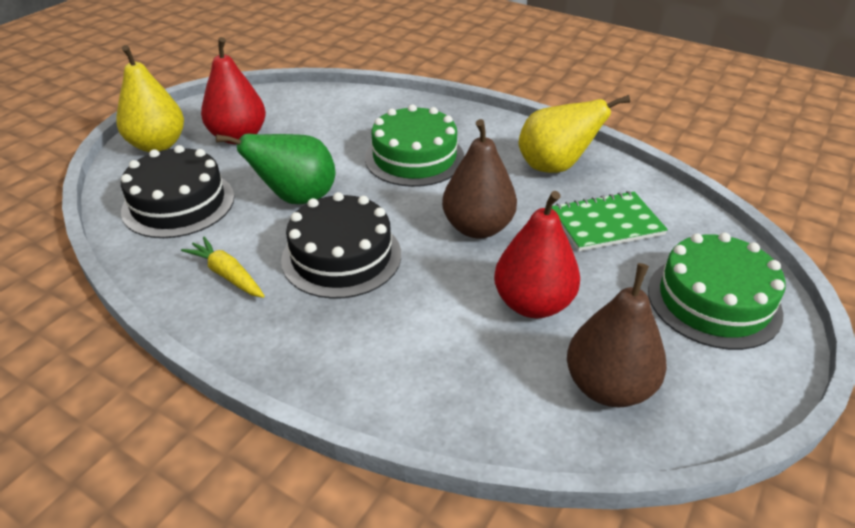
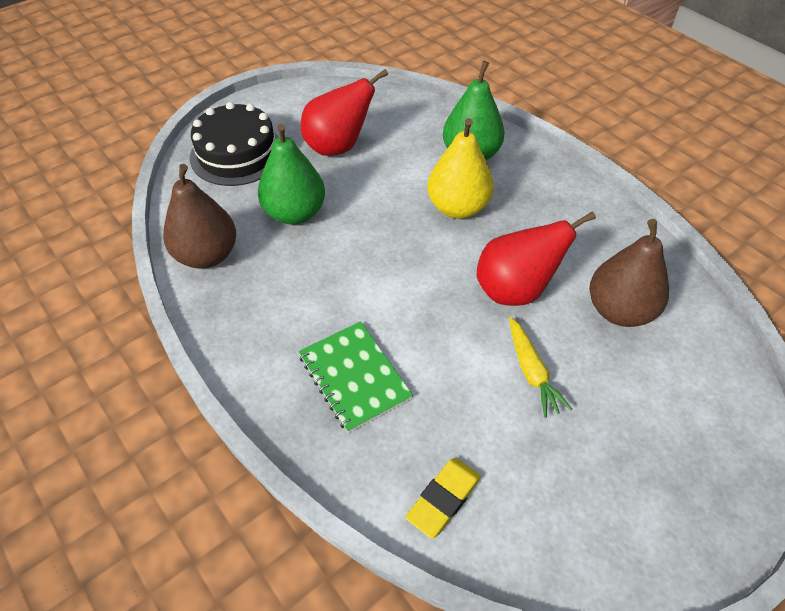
black cake: [121,145,234,238] [281,192,401,299] = 2 -> [190,102,279,186] = 1
green cake: [365,104,464,187] [648,233,786,350] = 2 -> none = 0
green pear: [216,134,336,204] = 1 -> [258,124,325,225] [443,61,505,160] = 2
yellow eraser: none = 0 -> [405,458,481,539] = 1
yellow pear: [116,45,184,152] [518,95,630,173] = 2 -> [427,118,494,219] = 1

